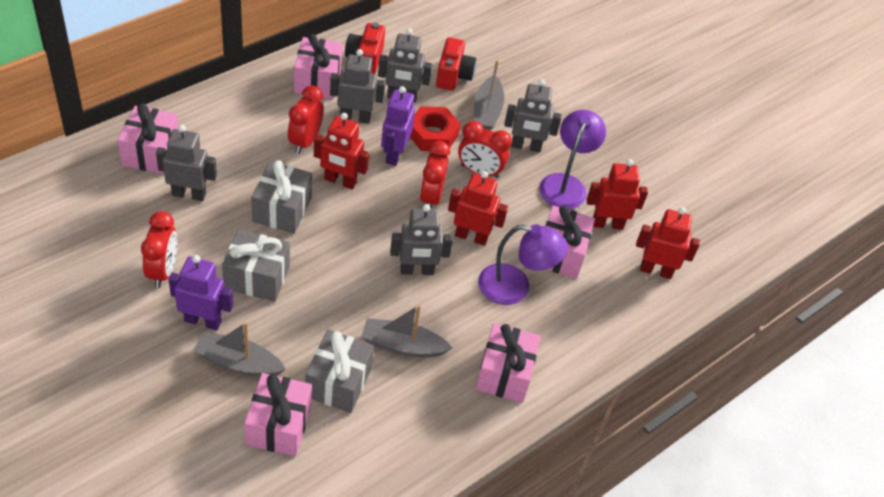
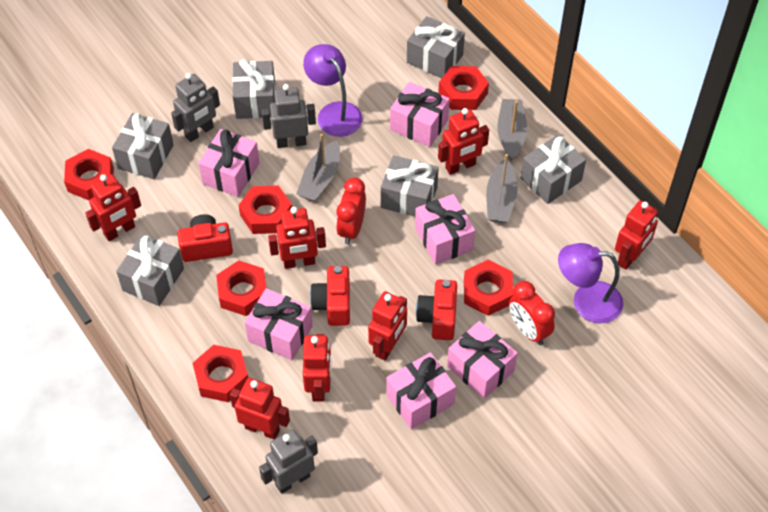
grey gift: [222,230,290,302] [251,160,312,234] [305,330,374,413] = 3 -> [112,113,174,179] [116,234,184,306] [232,59,275,119] [381,155,439,217] [407,16,465,79] [520,135,586,204] = 6
grey robot: [156,125,217,201] [330,49,385,124] [378,28,432,103] [390,204,453,275] [504,79,562,152] = 5 -> [171,73,220,142] [259,429,318,494] [262,84,316,148] = 3
pink gift: [117,104,178,174] [244,373,312,456] [294,34,343,99] [476,323,540,403] [545,205,595,278] = 5 -> [198,129,260,197] [245,288,313,360] [387,352,456,429] [390,82,450,147] [415,194,475,265] [447,321,518,399] = 6
purple robot: [168,255,233,330] [381,86,415,166] = 2 -> none = 0
red camera: [345,23,385,74] [436,37,476,91] = 2 -> [178,214,233,262] [310,266,350,326] [416,280,457,340] = 3
red clock: [141,211,177,288] [288,85,324,154] [420,141,450,209] [458,121,512,178] = 4 -> [336,177,366,244] [509,281,555,345] = 2
red nut: [410,106,461,151] = 1 -> [64,149,114,200] [193,345,248,402] [216,260,267,316] [238,185,292,234] [438,66,489,110] [464,259,513,316] = 6
red robot: [314,113,369,189] [448,171,508,246] [587,159,648,230] [636,207,700,279] = 4 -> [85,174,141,241] [230,378,290,439] [268,207,326,269] [303,334,331,402] [368,291,407,361] [438,108,489,175] [615,200,658,270] = 7

